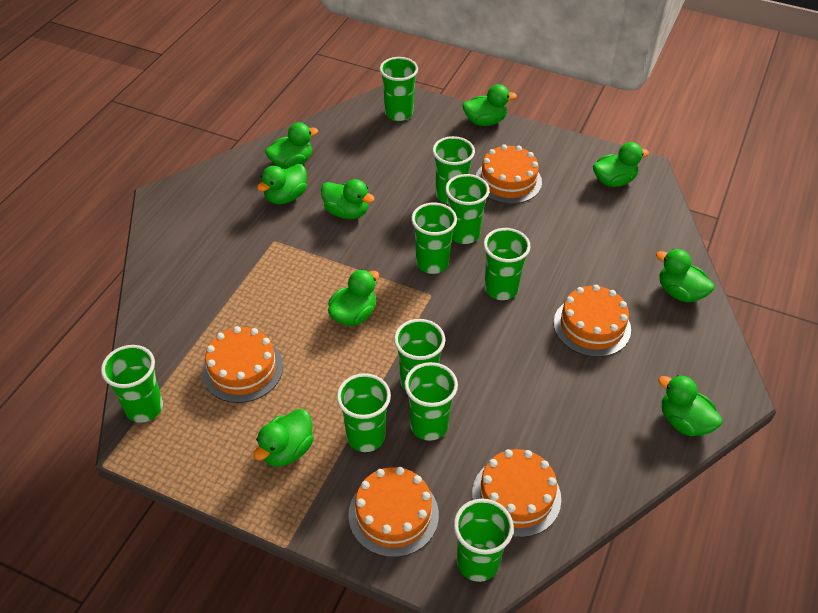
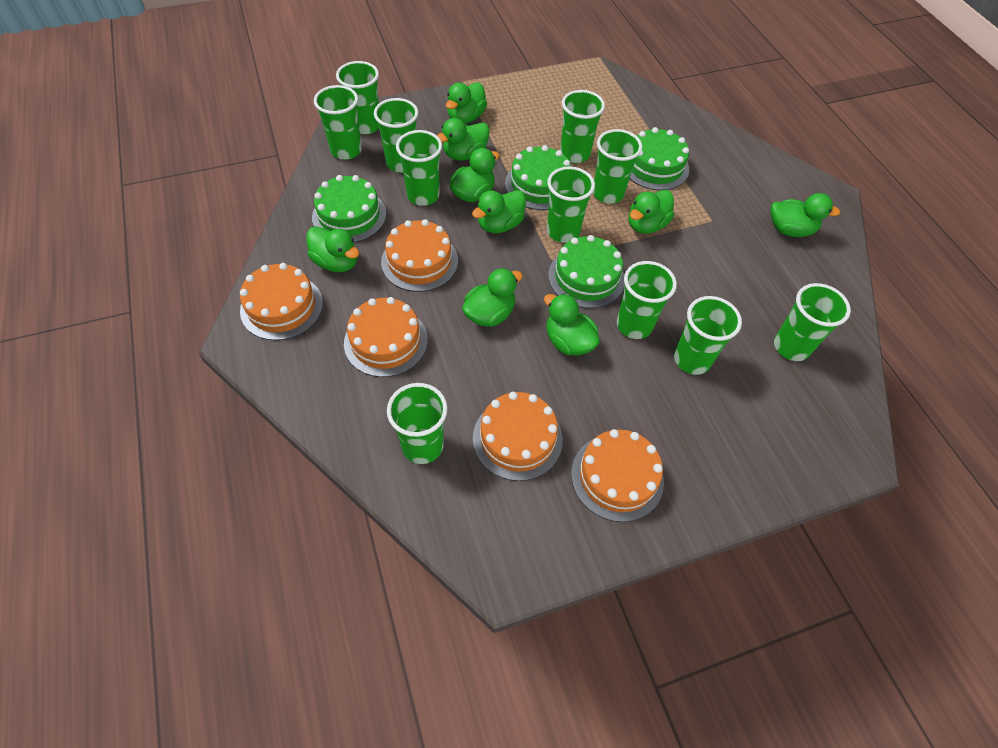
green cake: none = 0 -> [312,175,386,243] [505,145,571,210] [548,235,625,308] [630,127,689,190] = 4
green cup: [101,345,163,423] [337,373,391,452] [380,57,418,121] [394,319,445,391] [404,362,458,441] [411,202,457,274] [432,136,475,204] [445,174,490,244] [454,499,514,582] [484,228,531,300] = 10 -> [314,85,362,160] [336,61,379,134] [374,98,418,173] [387,383,448,464] [396,130,442,206] [547,166,595,243] [560,90,605,163] [593,129,642,204] [617,261,677,339] [674,296,742,375] [774,283,851,361] = 11

